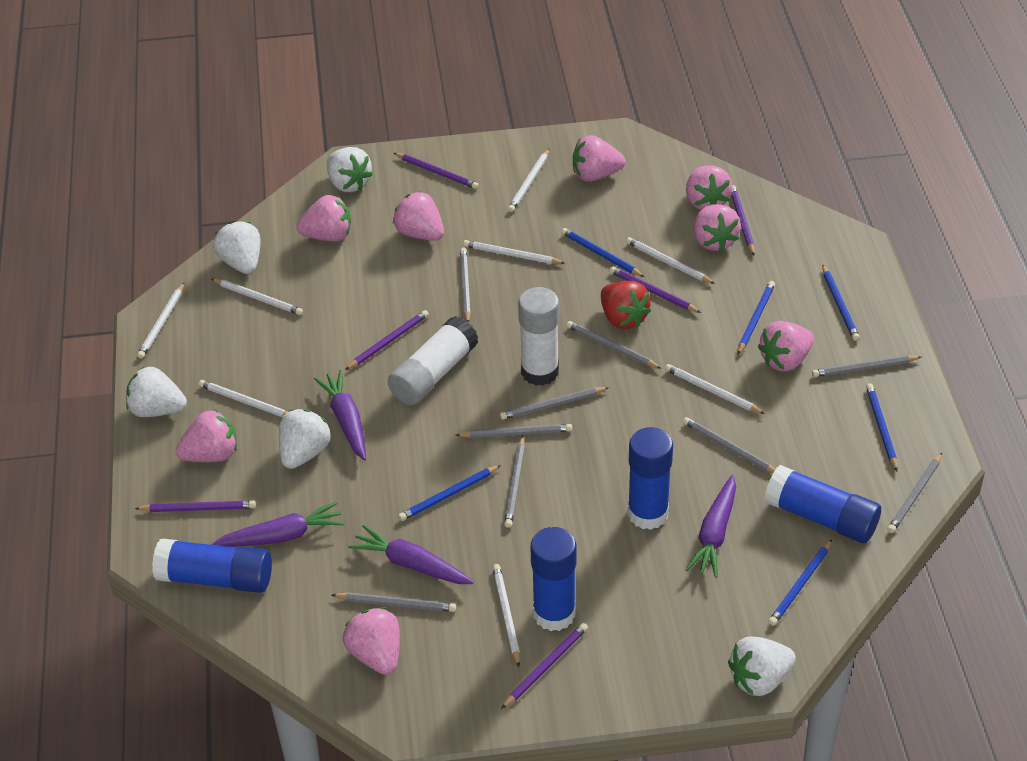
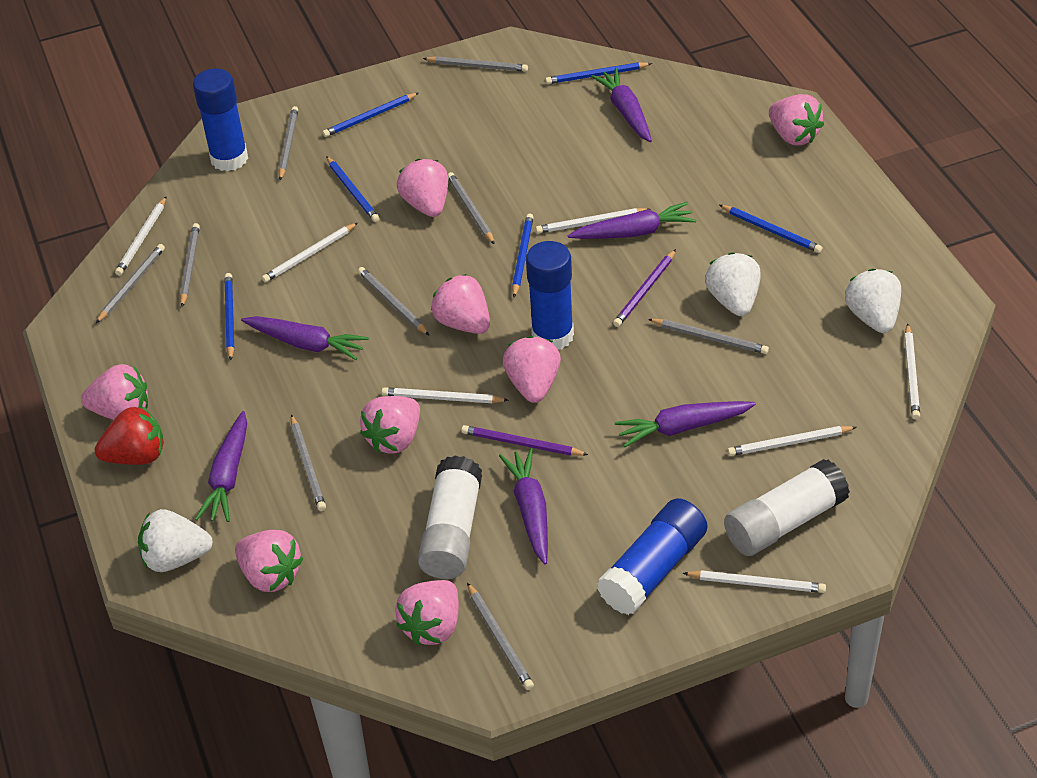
blue glue stick: [152,539,272,593] [531,527,577,631] [628,427,673,530] [764,465,881,543] = 4 -> [193,68,248,171] [526,241,574,349] [597,498,707,615] = 3
purple carrot: [211,502,344,547] [314,370,366,461] [348,525,474,584] [686,475,736,578] = 4 -> [195,411,247,522] [241,316,369,360] [499,448,548,564] [568,202,696,239] [591,68,652,142] [615,401,756,447] = 6
purple pencil: [135,501,256,512] [345,310,429,370] [394,153,479,189] [501,623,588,709] [609,266,701,313] [731,185,755,256] = 6 -> [461,425,588,456] [613,249,676,327] = 2
white pencil: [137,283,184,358] [199,380,288,417] [212,279,303,315] [463,240,565,264] [492,564,520,667] [508,149,549,212] [626,237,715,284] [665,364,765,414] = 8 -> [115,197,166,276] [262,223,358,283] [381,387,509,403] [536,208,651,234] [683,570,826,593] [727,426,856,456] [905,323,920,420] = 7
white strawberry: [126,367,187,417] [213,221,261,274] [279,409,331,469] [327,147,373,192] [728,637,796,696] = 5 -> [138,509,213,572] [705,252,761,316] [845,269,901,333] = 3

